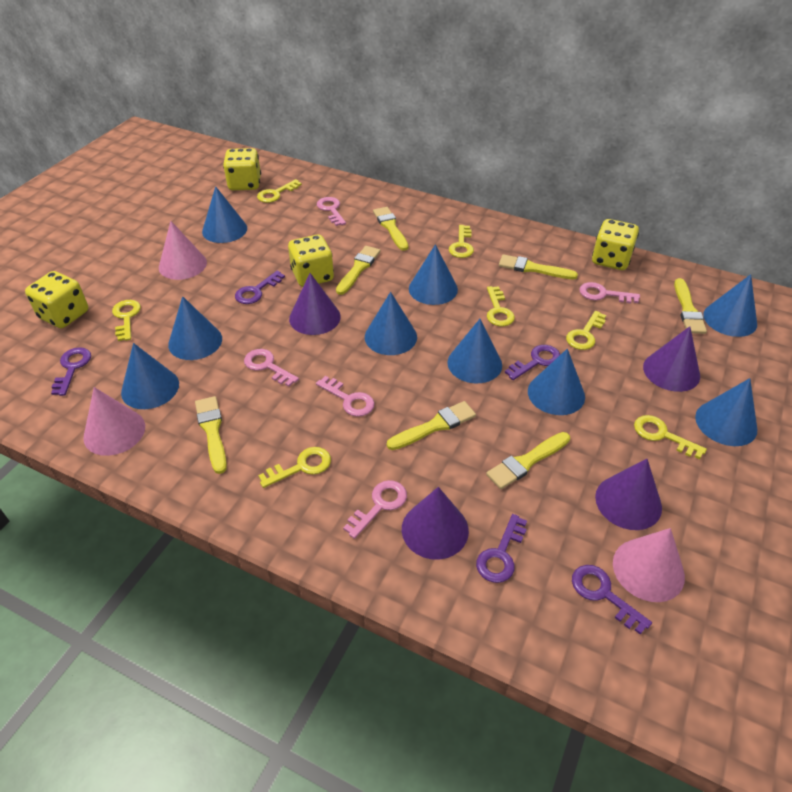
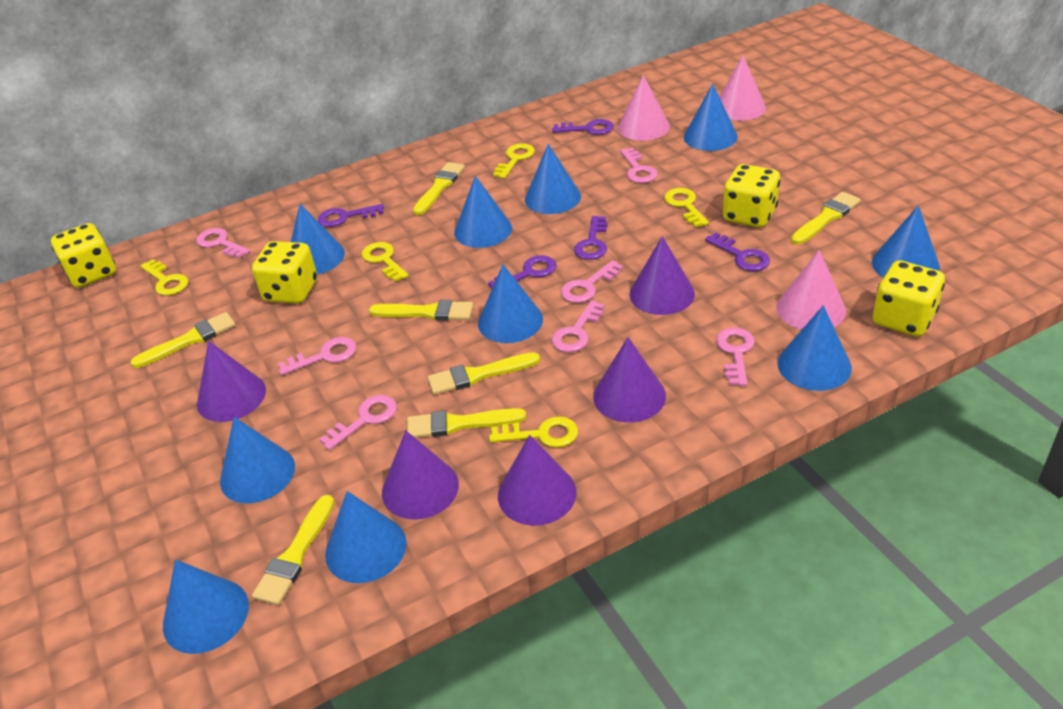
blue cone: [121,343,179,409] [168,296,222,360] [202,186,247,243] [365,292,417,355] [409,244,458,305] [447,319,502,383] [528,349,585,415] [695,378,757,446] [703,274,757,337] = 9 -> [163,560,249,654] [220,417,295,503] [291,204,345,275] [325,491,407,583] [454,176,512,248] [478,264,543,343] [525,144,581,214] [684,84,738,151] [778,305,852,391] [872,205,940,278] = 10
pink key: [244,349,299,387] [316,376,375,417] [317,197,346,226] [343,480,407,539] [579,282,640,303] = 5 -> [196,228,250,258] [278,337,356,375] [320,395,397,450] [552,300,605,352] [561,260,623,303] [620,148,657,183] [716,327,755,386] = 7
purple cone: [289,273,341,335] [402,487,469,560] [595,459,662,530] [643,326,700,392] = 4 -> [197,341,266,422] [382,431,459,519] [498,435,576,526] [593,337,666,422] [629,236,695,315] = 5
yellow key: [112,300,141,341] [257,179,302,203] [258,447,331,488] [449,225,474,258] [487,286,515,326] [566,311,606,350] [634,415,707,459] = 7 -> [140,259,189,295] [362,242,409,282] [489,416,578,448] [493,143,535,179] [664,188,709,227] = 5

